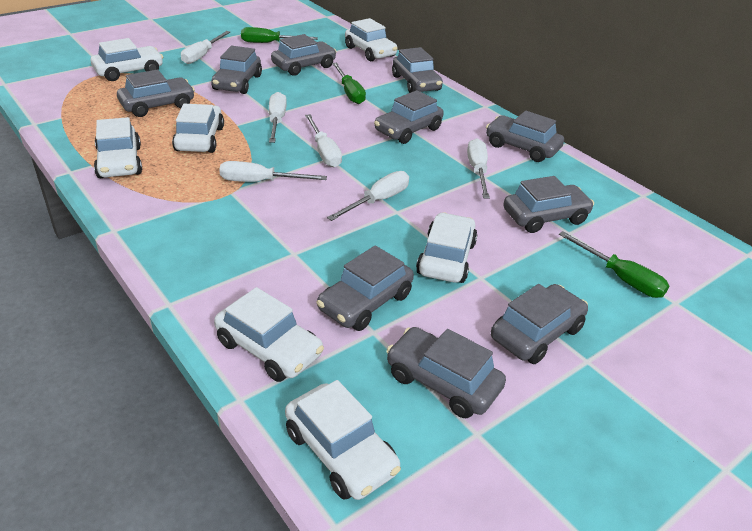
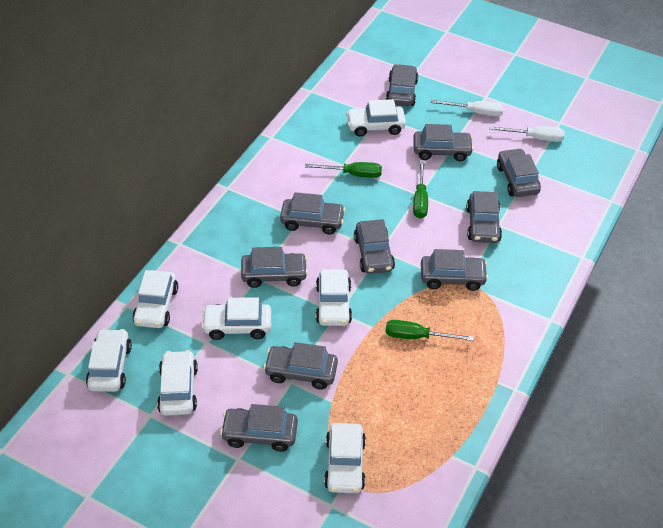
white screwdriver: [181,31,230,64] [219,161,327,182] [269,92,287,143] [305,114,342,167] [327,171,409,221] [467,138,490,199] = 6 -> [431,100,504,116] [490,126,565,142] = 2

